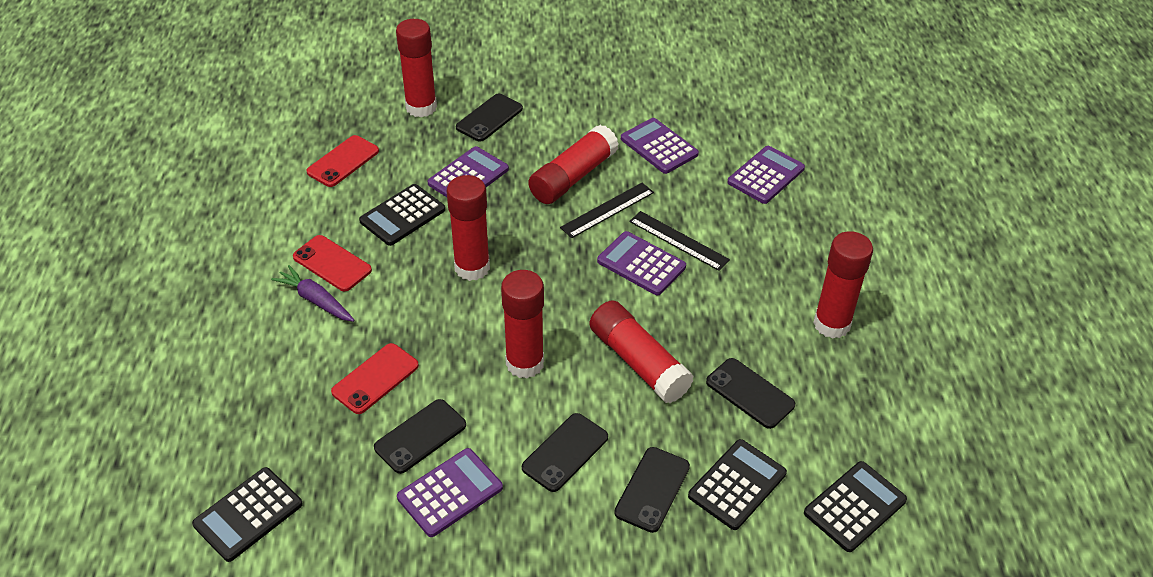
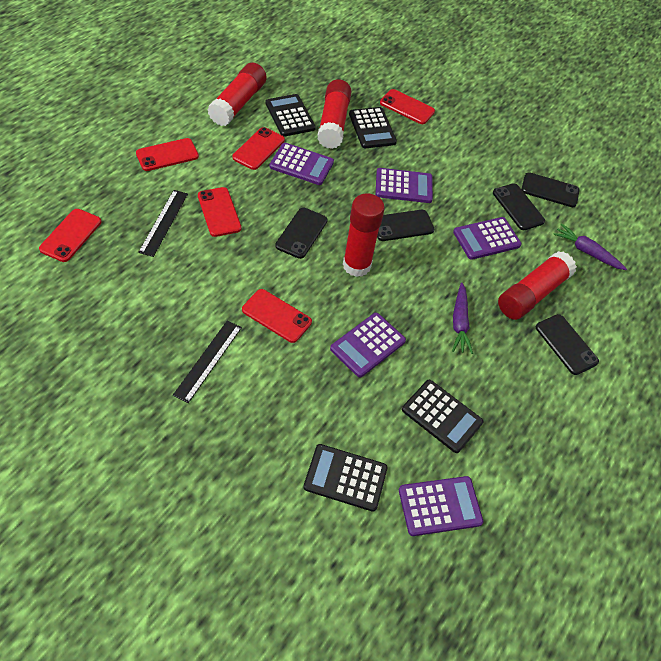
purple carrot: [271,265,355,322] = 1 -> [452,282,473,354] [553,224,627,270] = 2
red glue stick: [396,19,437,117] [447,175,490,281] [501,270,544,379] [528,125,619,204] [590,300,694,403] [813,231,873,338] = 6 -> [207,63,267,126] [317,79,352,149] [343,194,385,277] [498,251,577,320] = 4
red phone: [293,235,372,291] [306,135,379,187] [331,343,419,414] = 3 -> [39,209,101,262] [136,138,199,171] [198,187,241,237] [232,127,285,170] [242,289,312,343] [380,89,435,124] = 6

